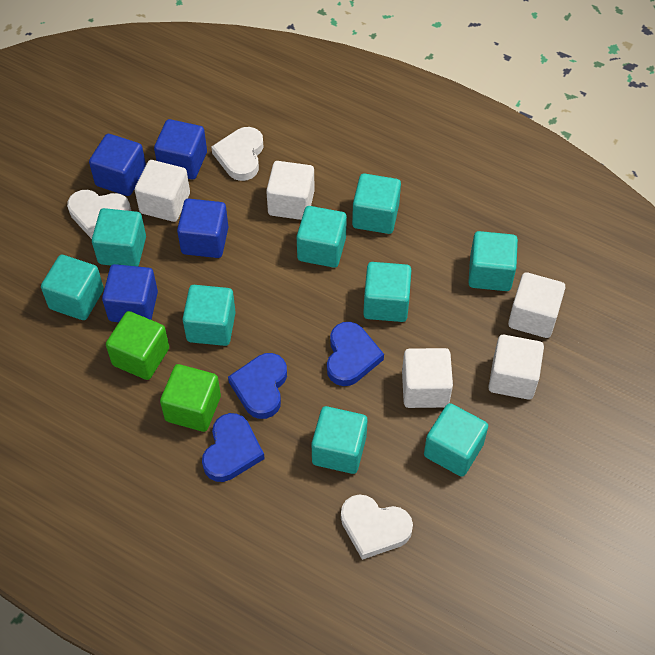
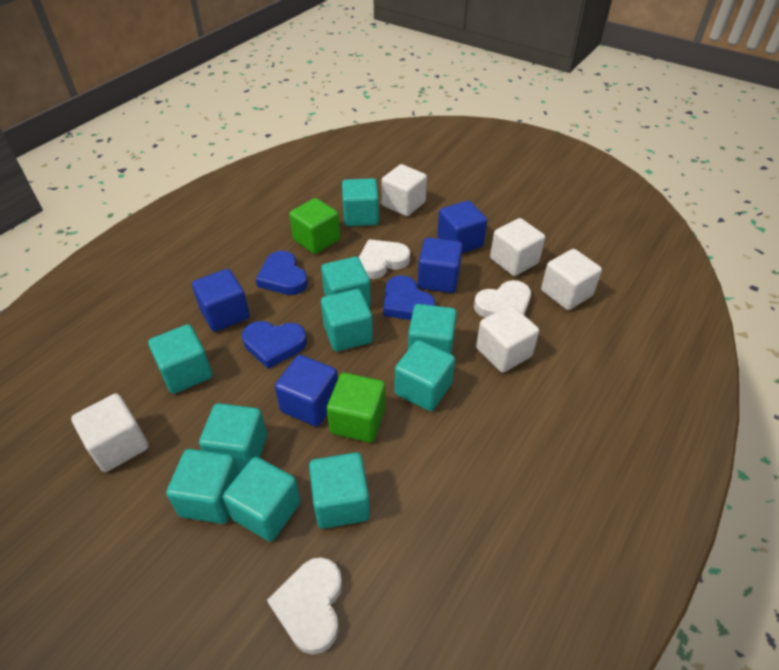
turquoise cube: [41,255,104,320] [92,208,146,267] [183,285,236,346] [296,206,347,268] [311,406,368,474] [352,173,401,234] [363,262,411,322] [424,403,488,477] [468,231,518,291] = 9 -> [148,324,212,394] [166,449,240,524] [199,403,267,472] [223,457,301,542] [309,452,370,529] [321,257,371,307] [321,289,373,352] [342,178,379,226] [395,340,455,411] [408,304,457,354] = 10

